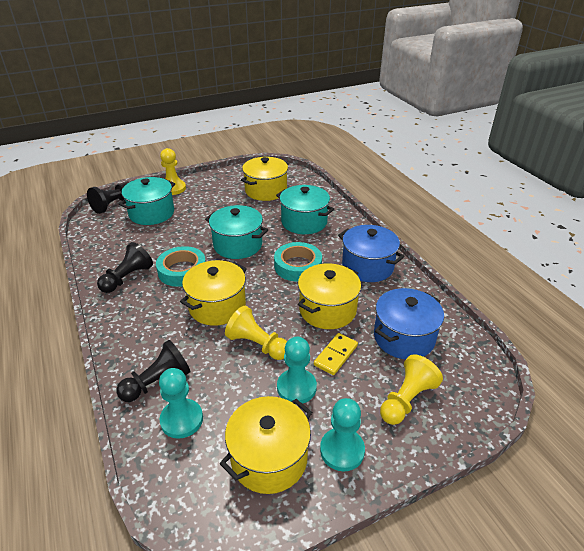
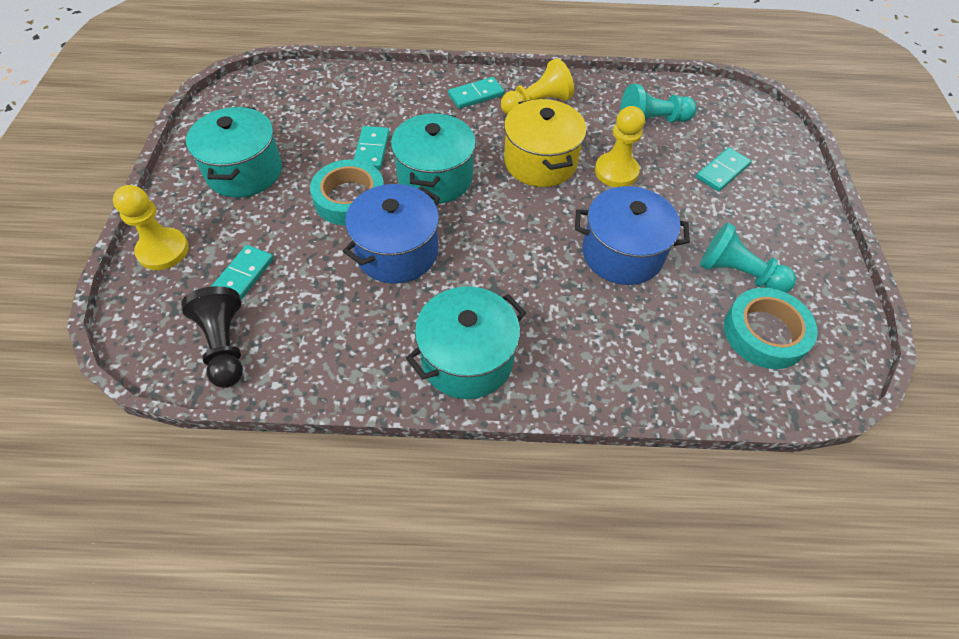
black pawn: [87,183,128,214] [97,242,153,293] [116,340,191,402] = 3 -> [181,286,243,388] = 1
turquoise domino: none = 0 -> [211,245,274,300] [354,126,390,170] [448,77,504,109] [696,147,751,192] = 4
turquoise pawn: [159,368,203,439] [277,337,317,404] [320,398,365,471] = 3 -> [620,84,697,122] [700,222,796,293] = 2
yellow domino: [314,333,358,375] = 1 -> none = 0
yellow pot: [180,260,247,326] [220,396,312,494] [241,157,289,201] [298,263,361,329] = 4 -> [504,99,587,187] = 1

